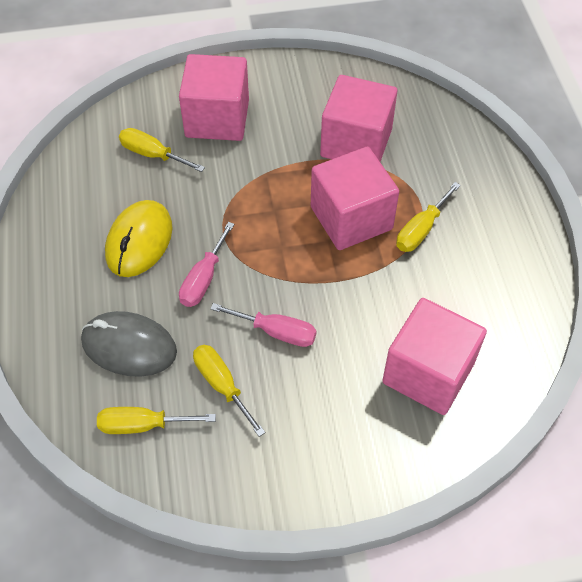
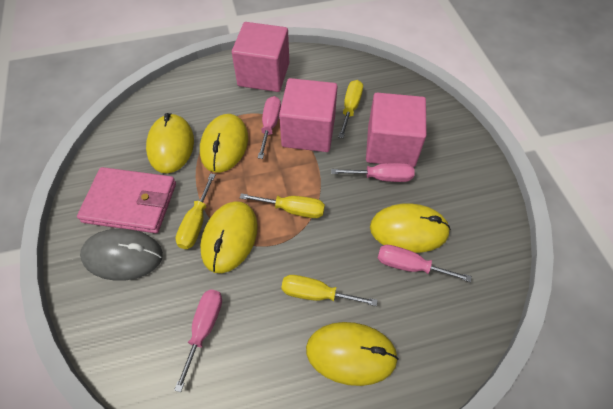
pink cube: [179,54,249,141] [311,147,399,250] [320,75,397,162] [382,298,487,415] = 4 -> [232,22,289,92] [279,78,338,152] [366,93,427,167] = 3
pink screwdriver: [179,222,234,307] [210,303,317,347] = 2 -> [174,290,222,392] [258,96,281,159] [331,163,415,182] [378,245,472,282] = 4
pink wallet: none = 0 -> [77,167,176,233] = 1
yellow mouse: [105,200,173,277] = 1 -> [146,113,194,173] [200,114,248,173] [200,201,258,273] [306,322,399,386] [370,203,451,253] = 5

